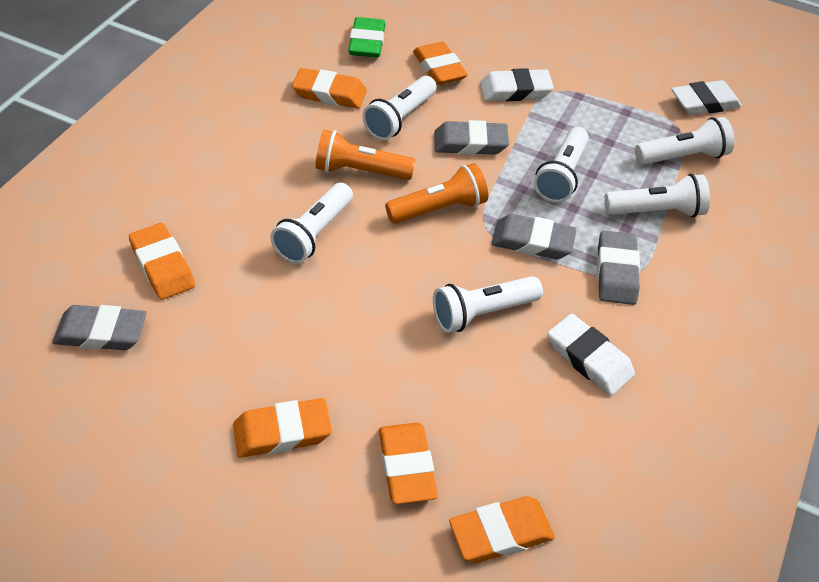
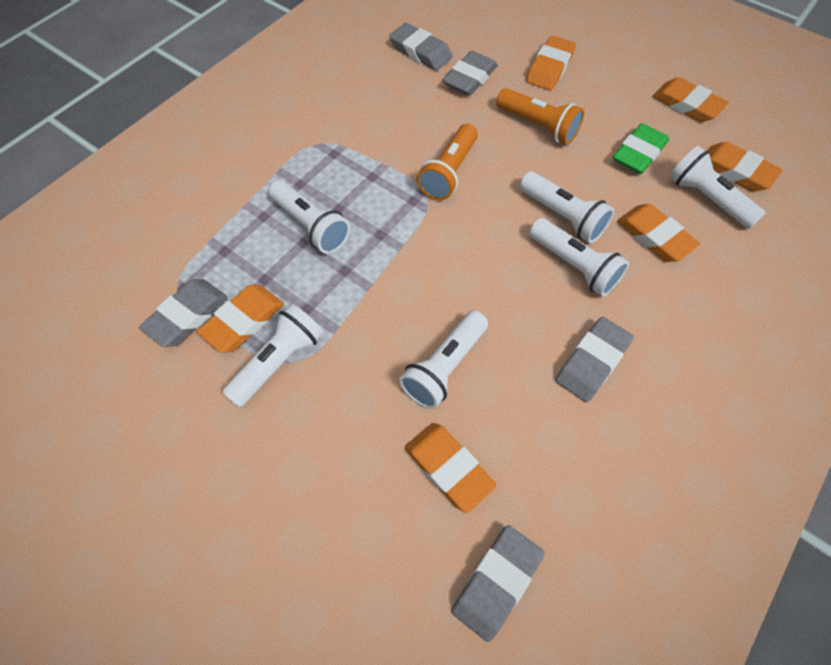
grey eraser: [52,305,147,350] [434,120,509,155] [491,214,577,259] [597,231,640,305] = 4 -> [139,279,227,347] [389,23,453,71] [442,51,498,95] [451,525,545,642] [555,317,634,402] = 5
white eraser: [480,68,554,101] [548,314,635,395] [671,80,742,115] = 3 -> none = 0

